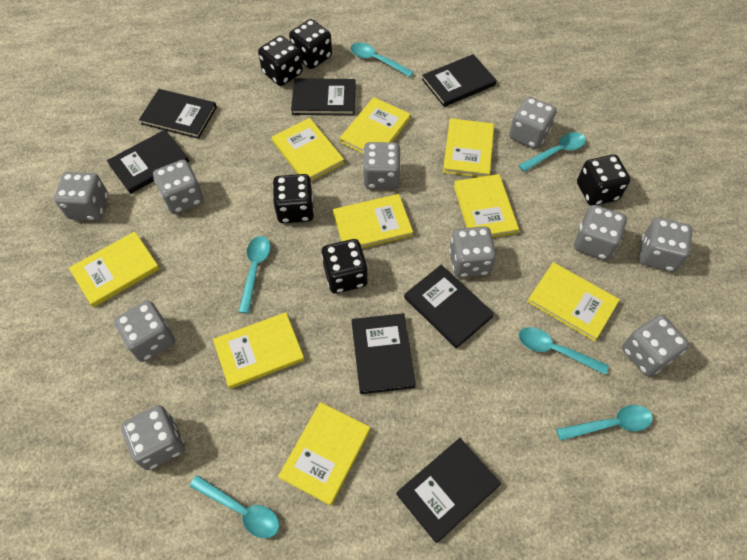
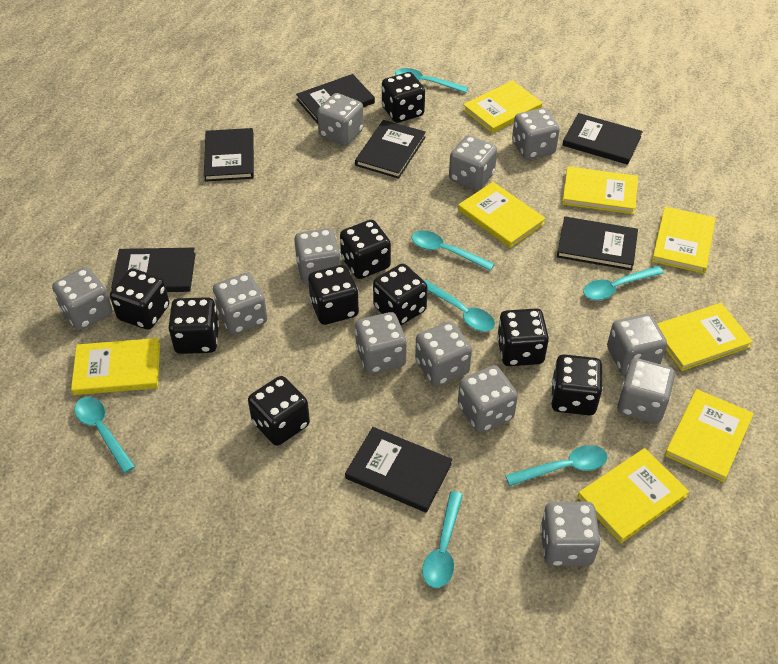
black dice: [258,35,303,86] [273,174,314,223] [289,19,332,69] [321,239,368,294] [577,154,631,206] = 5 -> [110,269,169,330] [168,297,219,354] [248,376,310,446] [308,265,359,325] [340,220,391,279] [373,264,428,325] [382,72,425,123] [497,308,549,366] [551,354,603,415] = 9
grey dice: [54,172,108,221] [114,301,175,362] [121,405,185,470] [153,160,204,214] [363,142,401,189] [449,226,496,278] [509,97,557,149] [574,205,627,260] [622,315,689,376] [639,217,692,272] = 10 -> [52,267,113,330] [213,273,268,335] [294,228,341,285] [317,93,364,146] [355,312,407,374] [415,321,472,386] [449,135,497,190] [458,365,518,433] [512,108,560,160] [540,502,601,566] [607,314,667,375] [617,358,675,423] = 12
turquoise spoon: [190,475,279,539] [238,236,271,314] [350,43,414,77] [519,132,586,172] [519,327,609,375] [556,405,653,441] = 6 -> [75,397,136,473] [395,68,468,93] [412,230,494,271] [422,491,463,588] [425,280,495,332] [505,445,608,486] [583,266,664,300] = 7
yellow book: [69,231,160,307] [213,312,305,389] [272,118,344,181] [278,402,370,506] [333,194,413,248] [340,97,411,153] [443,118,494,177] [454,174,519,238] [527,262,620,341] = 9 -> [71,338,160,395] [458,182,546,248] [463,80,542,133] [562,166,638,214] [578,448,689,543] [652,207,716,274] [657,303,753,371] [665,389,754,482] = 8

